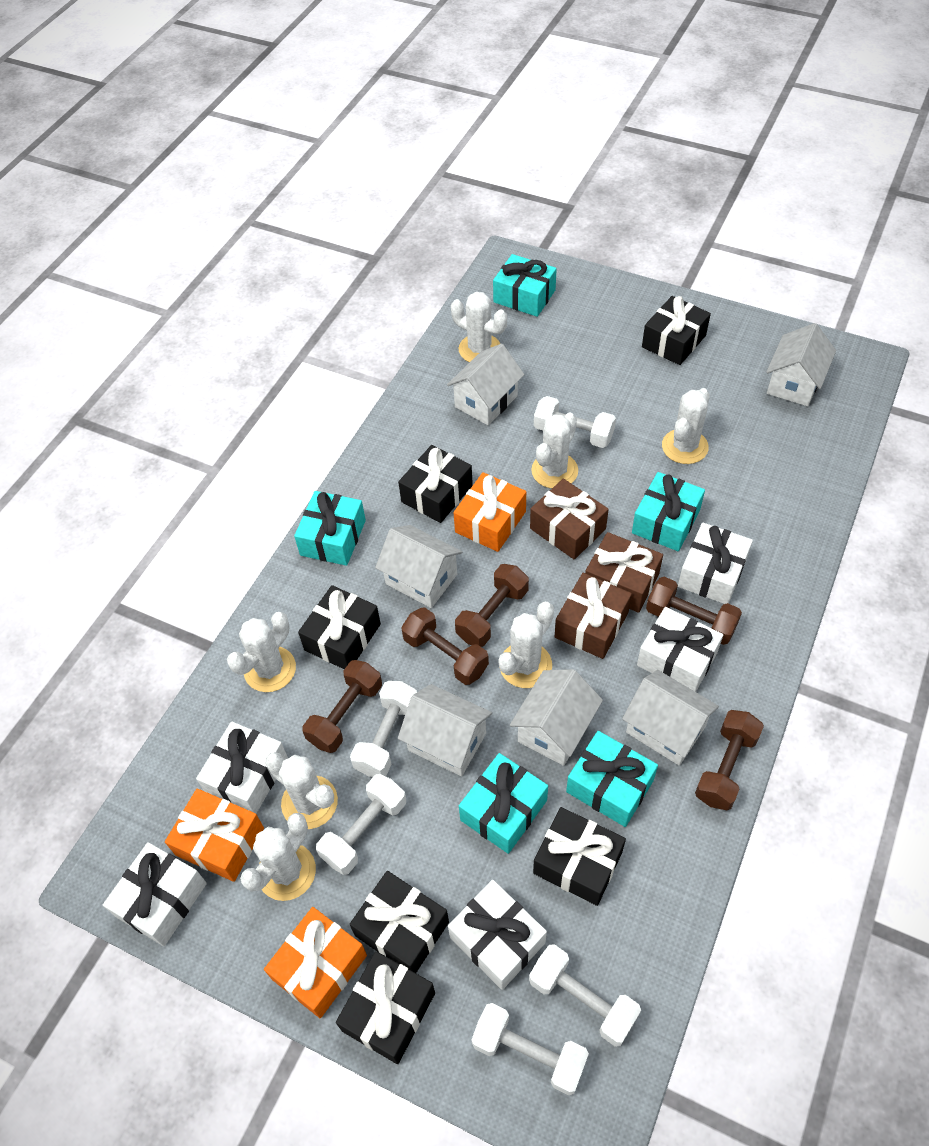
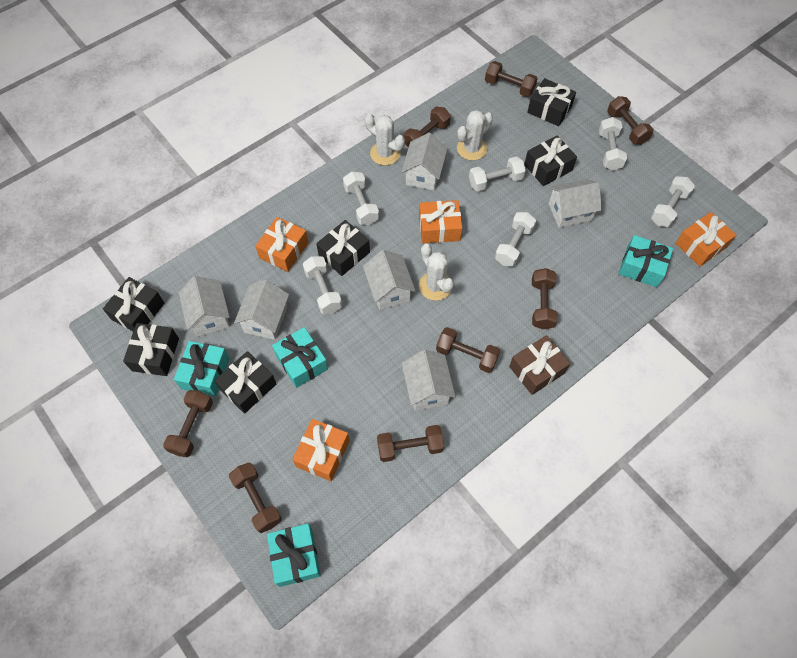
brown dumbbell: [302,660,382,753] [401,607,489,685] [455,564,529,647] [646,577,742,645] [695,710,764,810] = 5 -> [163,390,213,457] [229,463,282,533] [377,425,444,462] [404,107,451,148] [436,327,500,373] [485,61,538,97] [532,268,558,329] [607,96,653,145] = 8
brown gift: [530,479,609,560] [555,573,632,659] [585,532,663,613] = 3 -> [509,335,570,395] = 1
orange gift: [165,789,264,882] [264,907,367,1018] [453,472,526,552] = 3 -> [255,217,309,272] [292,419,350,481] [419,200,462,243] [675,212,736,267] = 4
turquoise gift: [294,491,366,566] [459,753,548,854] [493,254,557,317] [566,731,658,827] [632,472,705,551] = 5 -> [174,341,230,397] [267,523,321,587] [272,327,328,388] [618,235,673,287] = 4
white cactus: [227,612,296,692] [240,813,316,901] [265,752,338,829] [451,292,507,362] [498,602,554,688] [531,412,578,488] [662,388,710,464] = 7 -> [365,113,405,165] [419,244,454,301] [457,110,493,160] = 3
white dumbbell: [316,774,406,875] [350,681,417,777] [471,1003,589,1095] [529,944,641,1046] [534,396,616,448] = 5 -> [303,256,342,314] [343,172,379,225] [469,156,526,192] [495,212,536,267] [599,117,627,170] [651,176,695,227] = 6
white gift: [103,842,207,946] [196,722,288,813] [448,880,547,990] [637,607,723,692] [678,523,753,604] = 5 -> none = 0

